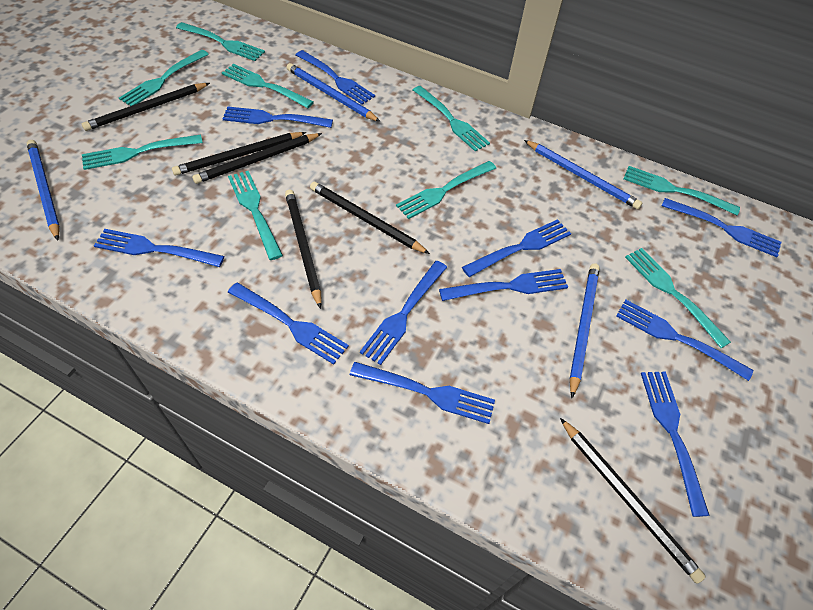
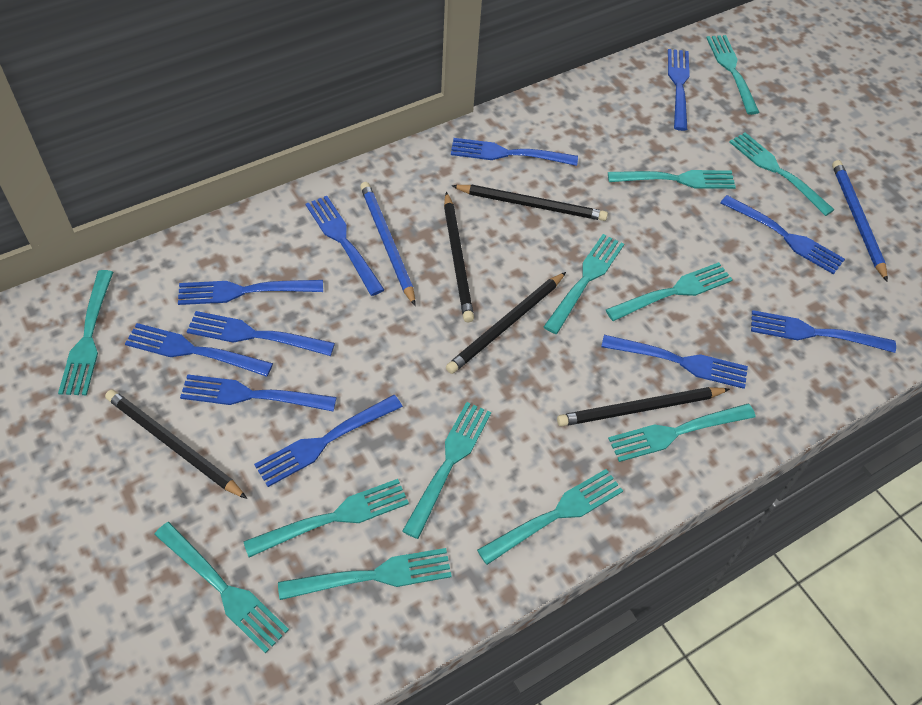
black pencil: [82,83,210,131] [172,132,306,175] [192,133,322,184] [285,190,321,309] [310,182,430,254] [560,418,706,583] = 6 -> [105,390,247,499] [444,192,474,322] [446,272,566,374] [451,184,608,221] [557,387,730,427] = 5
blue pencil: [27,140,60,241] [287,63,380,122] [524,140,642,209] [569,263,600,398] = 4 -> [360,182,415,306] [832,160,888,282] = 2
turquoise fork: [82,135,203,170] [119,50,209,106] [176,22,265,61] [222,64,314,108] [228,171,283,260] [396,161,496,219] [413,86,490,152] [624,166,740,215] [625,248,731,348] = 9 -> [58,270,113,395] [154,522,289,653] [243,479,409,557] [278,548,452,600] [402,402,491,539] [477,469,623,565] [544,234,624,334] [606,262,733,321] [608,170,736,189] [608,404,756,462] [706,35,759,115] [730,132,835,216] = 12

